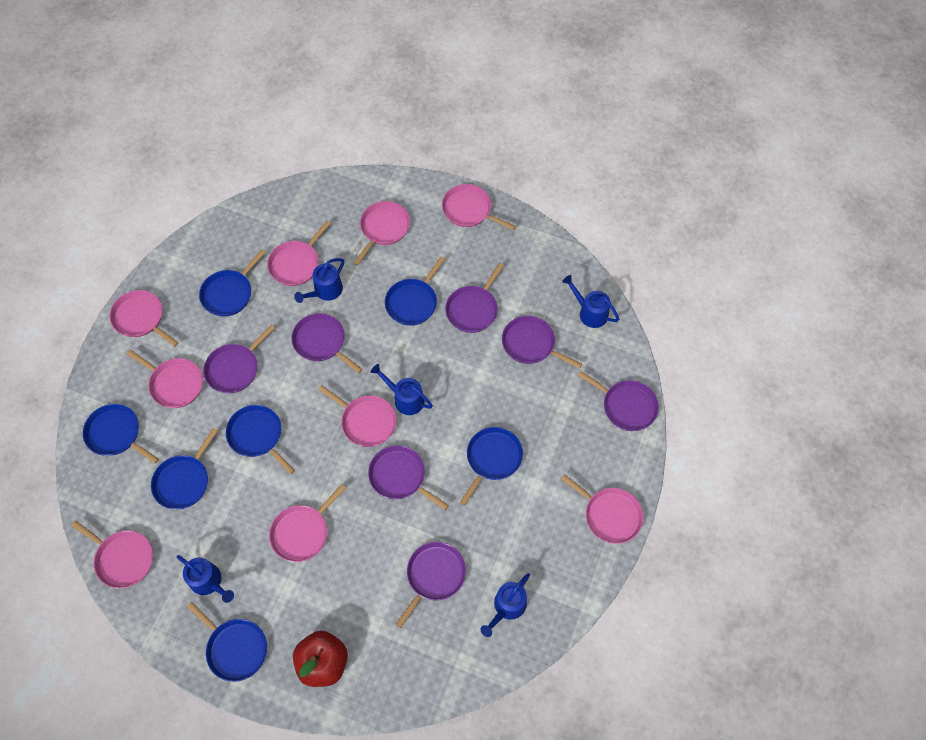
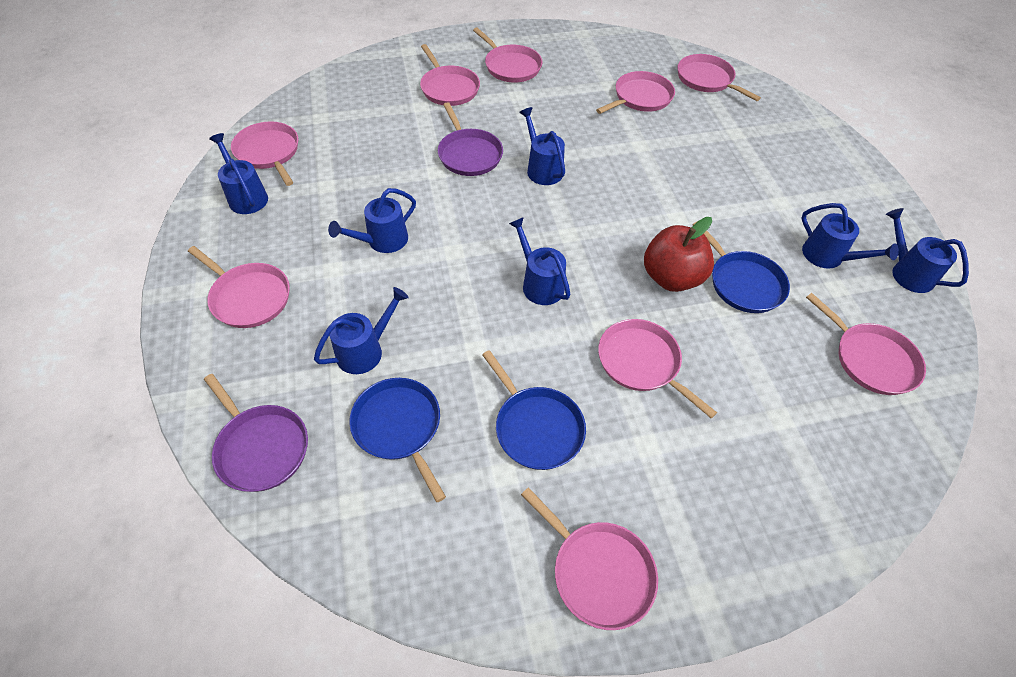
blue pan: [83,404,159,463] [151,428,218,510] [187,602,267,682] [199,250,266,316] [226,405,295,474] [385,257,445,326] [460,427,523,506] = 7 -> [349,378,446,502] [482,350,586,470] [693,221,790,313] = 3
blue watering can: [177,555,234,603] [294,258,344,303] [371,364,433,415] [481,573,530,637] [562,275,619,328] = 5 -> [209,133,268,214] [314,287,409,374] [328,188,416,253] [509,217,571,305] [519,107,565,185] [801,203,899,269] [886,208,969,293] = 7
purple pan: [203,325,275,393] [291,313,363,373] [368,445,449,510] [395,542,466,628] [445,263,504,333] [502,316,582,369] [578,371,659,431] = 7 -> [204,374,308,492] [438,102,503,176] = 2

